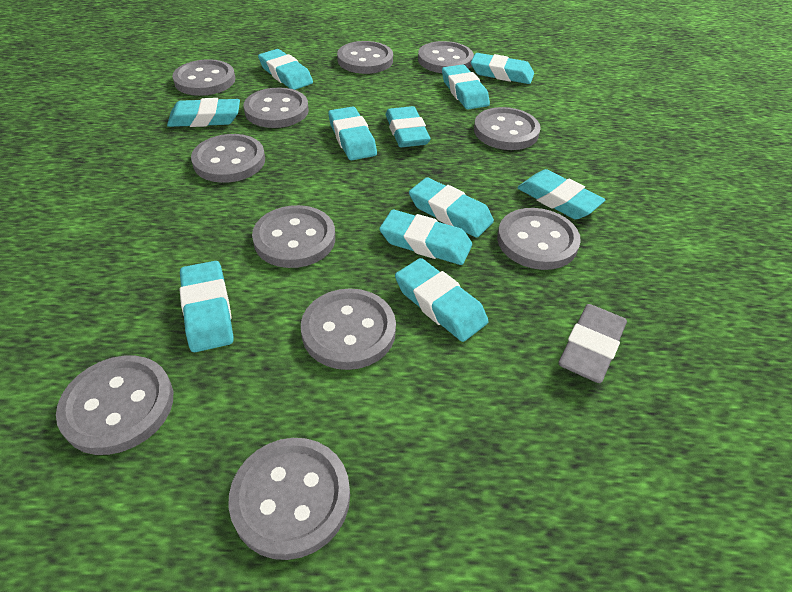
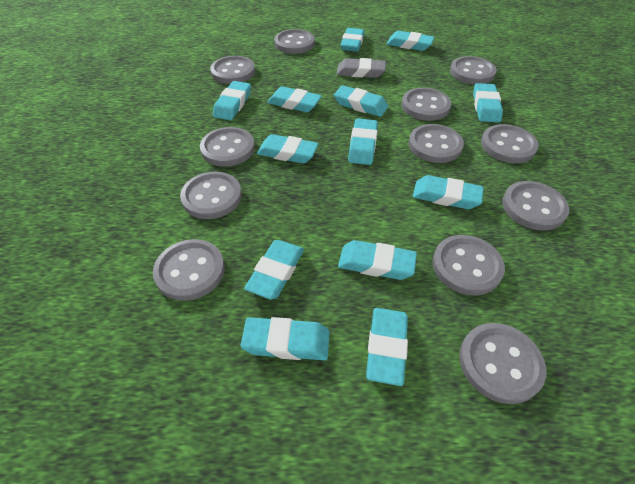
grey button: [56,356,173,455] [172,59,235,96] [191,134,265,183] [229,438,350,560] [243,88,309,128] [252,205,335,268] [301,289,396,370] [337,41,393,74] [418,41,474,73] [474,107,541,150] [497,208,581,270] = 11 -> [153,239,225,301] [180,172,242,219] [200,127,255,167] [210,56,255,84] [274,29,315,54] [402,88,451,121] [408,124,464,163] [432,235,505,295] [450,56,497,84] [459,323,546,404] [481,124,539,163] [502,181,569,230] = 12
turquoise eraser: [167,98,240,127] [180,261,234,352] [258,49,313,90] [328,106,377,160] [379,210,472,265] [386,106,430,147] [395,258,488,342] [409,177,494,238] [442,64,490,110] [471,53,534,84] [517,169,605,219] = 11 -> [213,81,251,120] [241,317,330,360] [244,240,304,300] [257,134,319,164] [267,86,322,112] [334,85,388,117] [338,240,417,280] [340,28,364,52] [348,118,378,165] [366,308,408,386] [387,31,435,51] [413,175,484,209] [473,83,503,122] = 13

